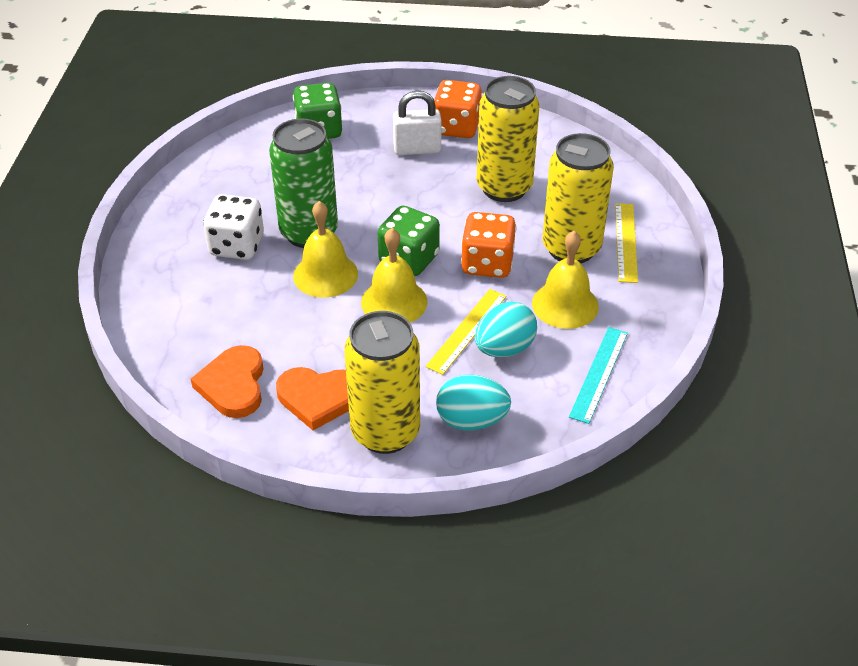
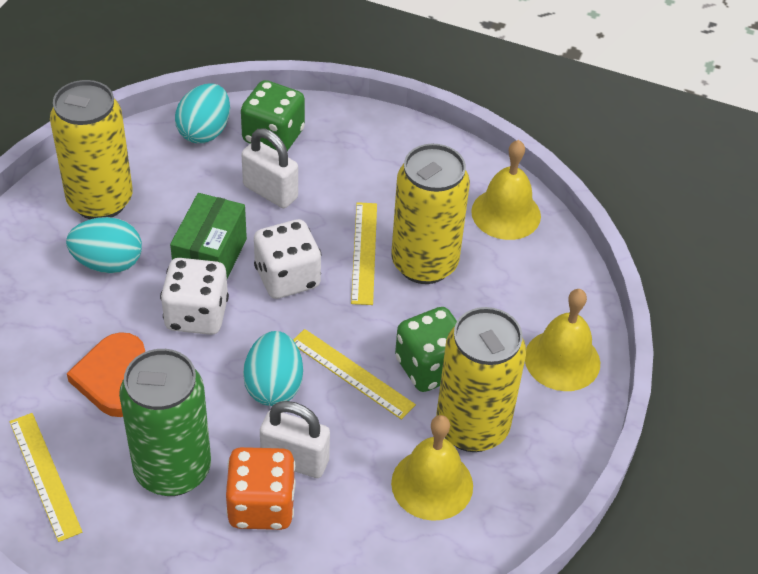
green box: none = 0 -> [170,193,247,278] = 1
orange dice: [434,80,482,138] [461,212,516,278] = 2 -> [226,447,296,530] = 1
orange heart: [191,345,264,418] [276,367,349,430] = 2 -> [67,332,145,417] = 1
turquoise egg: [436,375,511,430] [475,302,537,357] = 2 -> [66,217,142,273] [175,84,230,143] [243,331,303,406] = 3
turquoise ruler: [569,327,628,424] = 1 -> none = 0
white dice: [203,194,264,260] = 1 -> [160,258,229,335] [254,219,321,299] = 2
white padlock: [393,90,442,155] = 1 -> [241,128,298,208] [260,401,330,478] = 2
yellow ruler: [425,289,507,375] [615,203,638,283] = 2 -> [9,413,82,542] [293,329,416,420] [351,202,377,305] = 3

